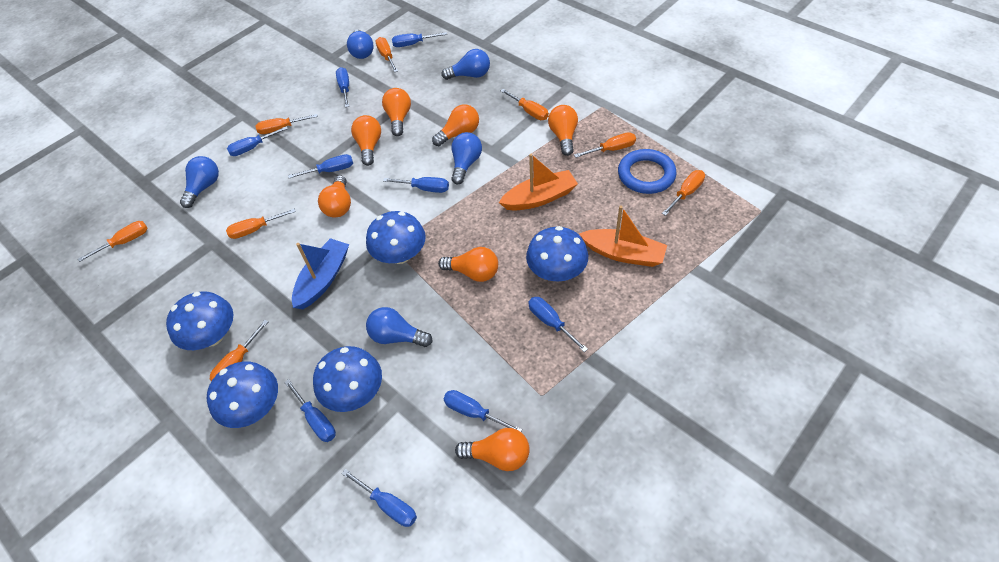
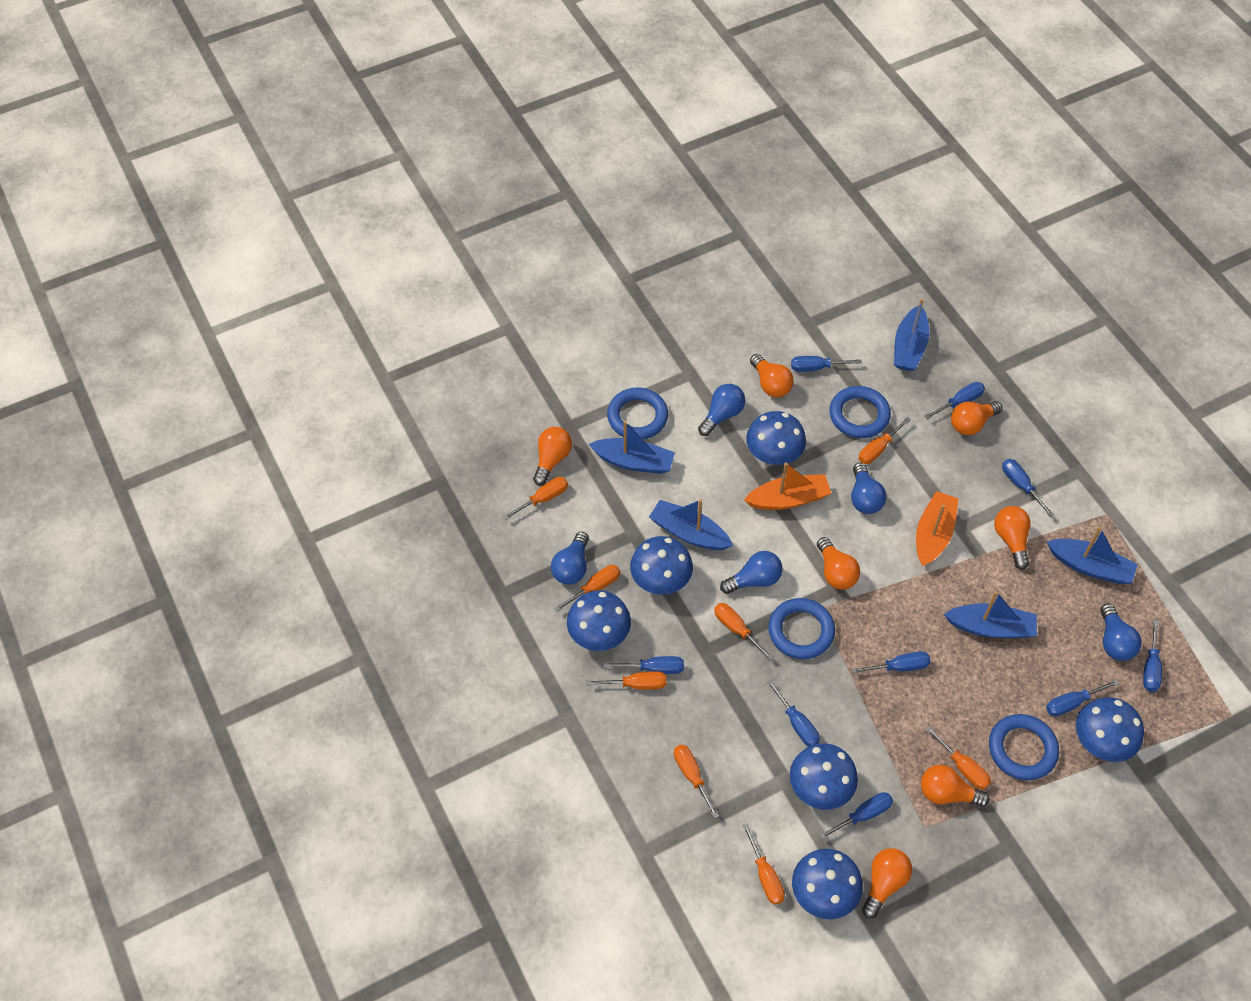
blue boat: [292,238,349,309] = 1 -> [589,421,675,474] [649,499,733,550] [894,299,929,371] [944,591,1037,638] [1047,526,1138,584] = 5
blue mushroom: [166,291,234,350] [207,361,278,428] [313,346,382,412] [366,211,426,264] [526,226,588,281] = 5 -> [567,591,631,651] [630,536,693,594] [746,411,806,465] [790,743,858,810] [792,849,863,919] [1076,697,1144,762] = 6
blue ring: [618,149,677,194] = 1 -> [607,388,668,440] [768,598,835,659] [829,386,891,438] [989,714,1059,780] = 4

